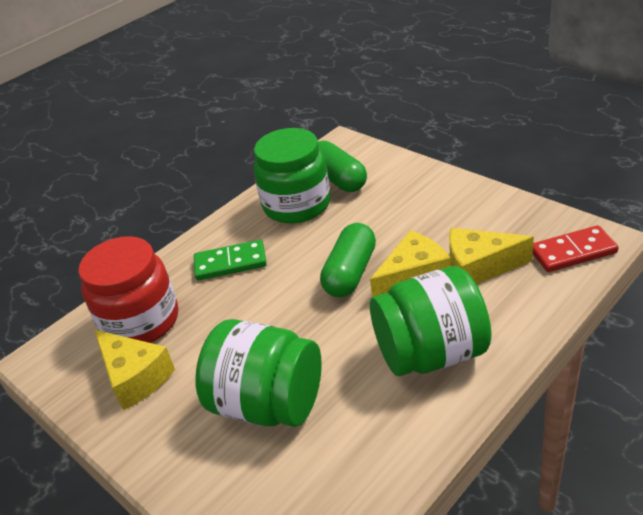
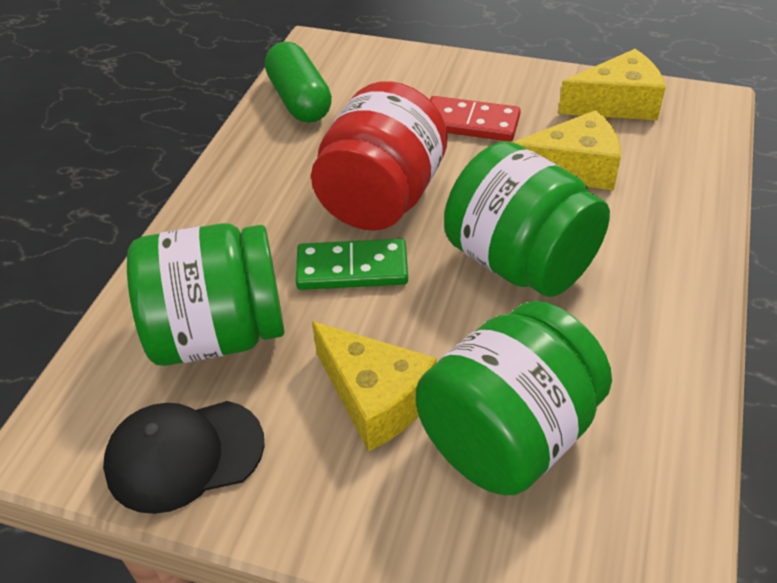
black cap: none = 0 -> [103,401,265,514] = 1
green capsule: [318,141,367,192] [320,223,376,297] = 2 -> [265,42,332,123] = 1

